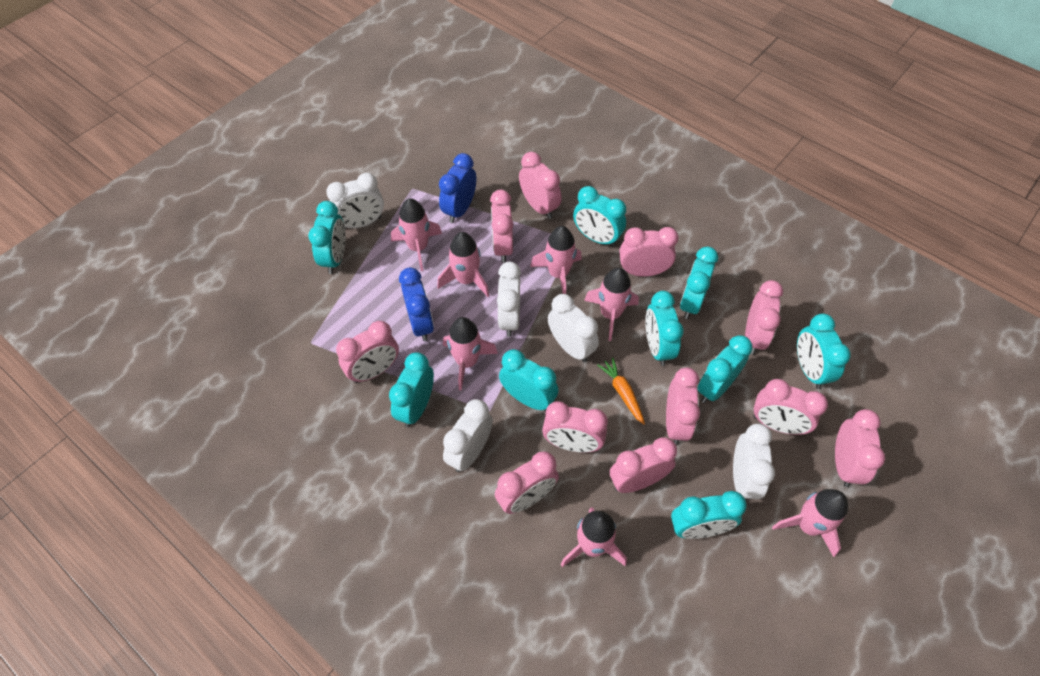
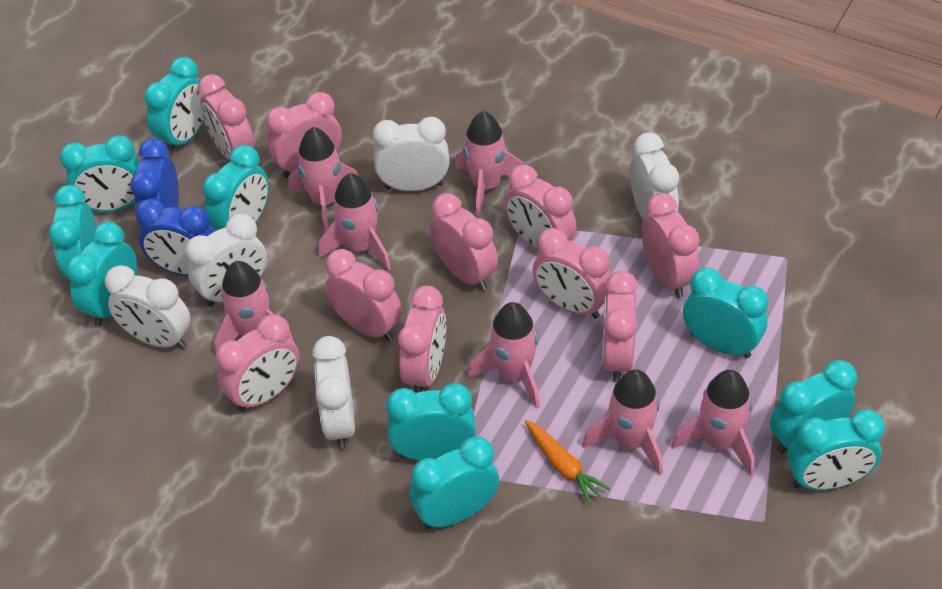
pink clock: [336,321,399,383] [490,190,513,262] [495,451,559,514] [519,152,561,219] [542,401,608,453] [610,437,677,493] [619,227,679,277] [666,367,700,445] [745,280,783,355] [754,379,828,435] [835,409,885,487] = 11 -> [197,74,255,161] [216,314,300,412] [266,92,342,178] [325,249,402,341] [398,285,446,393] [430,193,498,291] [504,165,577,250] [533,228,611,319] [602,271,638,382] [641,193,700,298] = 10
turquoise clock: [308,201,346,274] [389,352,434,427] [499,349,558,411] [573,186,626,247] [645,291,684,366] [671,491,747,539] [680,246,718,319] [697,335,753,403] [797,313,851,389] = 9 -> [49,185,97,280] [60,135,140,212] [66,222,137,327] [144,57,207,154] [202,145,269,231] [386,383,476,461] [410,436,500,529] [683,267,768,358] [770,360,857,454] [787,410,885,490] = 10

